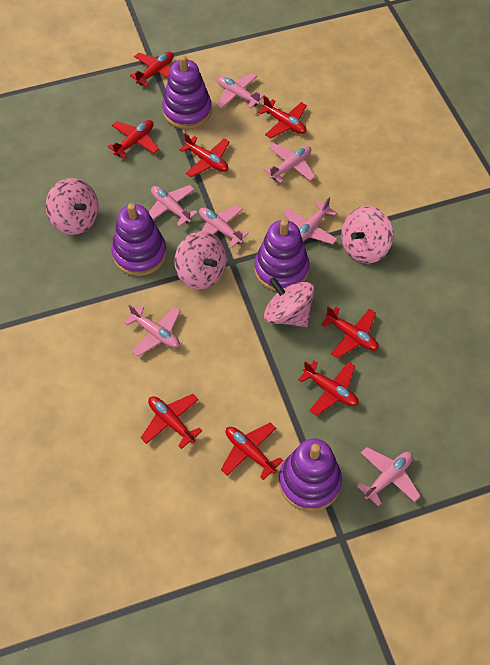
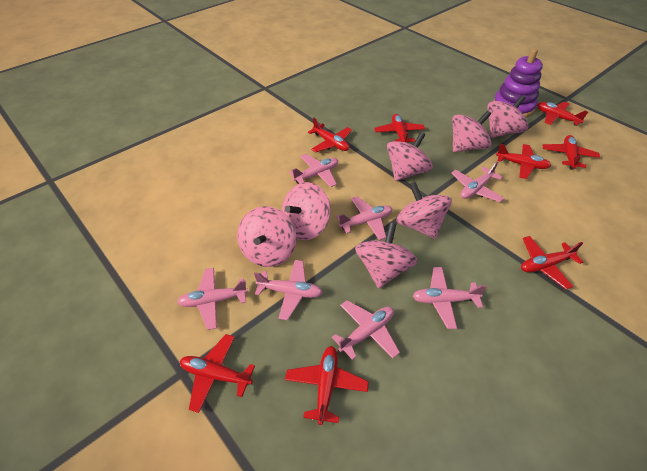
pink spinning top: [46,178,99,235] [174,231,226,289] [264,277,315,327] [341,206,393,264] = 4 -> [237,206,296,267] [282,182,330,240] [355,223,418,289] [387,132,433,181] [396,182,452,239] [452,110,492,152] [487,95,528,138] = 7
purple stacking toy: [112,203,167,276] [162,55,212,129] [254,219,310,292] [279,438,342,512] = 4 -> [493,49,543,118] = 1

